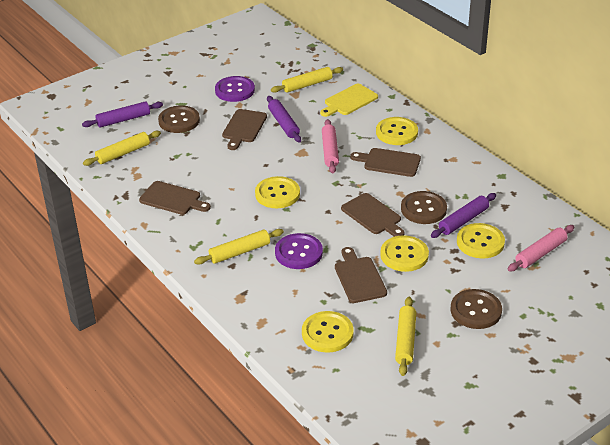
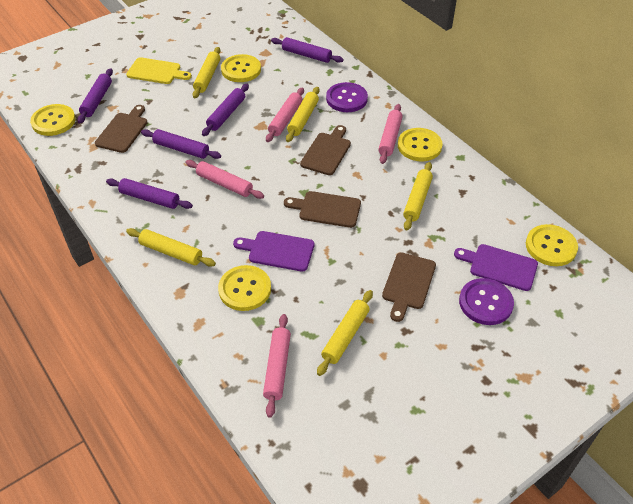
brown button: [158,105,200,133] [401,191,447,224] [451,289,502,329] = 3 -> none = 0
brown cutting board: [139,181,211,215] [222,109,267,150] [335,247,387,303] [341,193,405,237] [350,148,421,177] = 5 -> [95,105,148,153] [284,191,361,228] [300,125,351,175] [382,252,436,322] = 4
pink rolling pin: [322,119,339,173] [508,225,574,272] = 2 -> [186,160,264,199] [263,314,291,418] [266,88,304,142] [378,104,403,164] = 4
purple cutting board: none = 0 -> [233,231,314,272] [454,244,538,291] = 2
purple rolling pin: [82,101,163,128] [267,96,301,142] [431,193,496,238] = 3 -> [77,68,113,124] [106,178,193,209] [141,129,221,159] [202,84,249,136] [271,37,344,63] = 5
yellow rolling pin: [83,131,161,166] [194,229,284,265] [271,67,343,93] [395,297,416,376] = 4 -> [126,228,216,267] [193,47,220,98] [286,87,320,142] [317,290,373,376] [403,162,433,230] = 5

